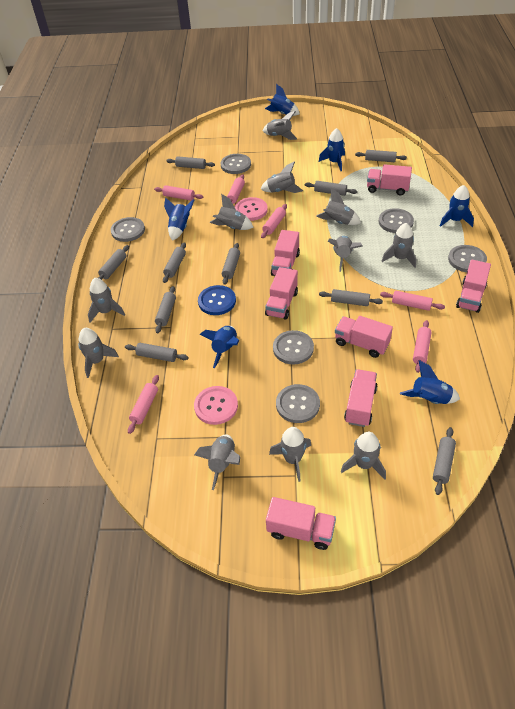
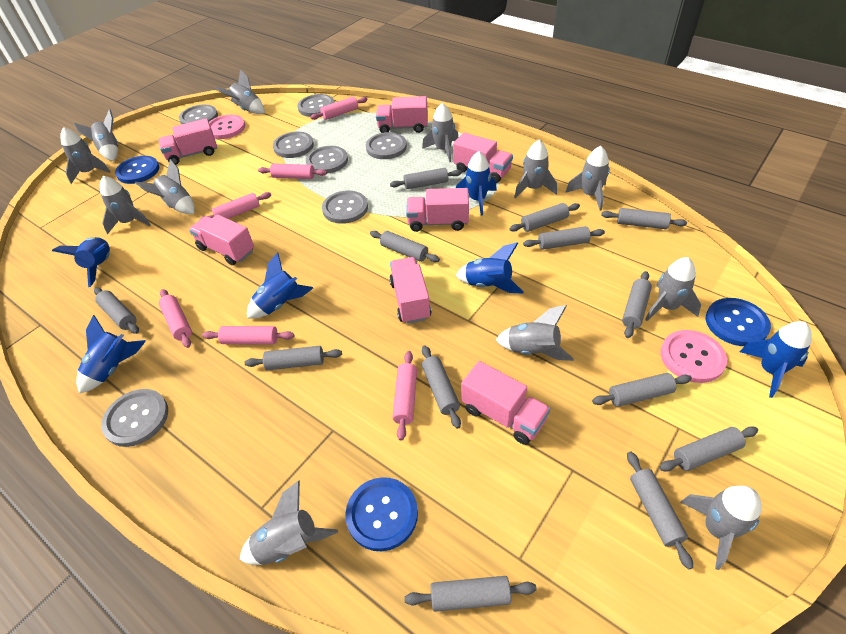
blue button: [198,285,236,315] = 1 -> [115,156,160,184] [345,477,418,551] [706,298,771,346] = 3
grey button: [111,217,145,242] [221,154,251,174] [273,330,314,365] [276,384,320,423] [379,208,414,233] [448,245,487,272] = 6 -> [101,389,168,447] [179,105,218,124] [273,132,314,158] [297,94,335,117] [306,146,348,174] [322,190,368,224] [366,132,407,159] = 7
grey rocket: [78,328,119,378] [88,278,125,323] [194,434,240,490] [210,194,254,230] [261,161,303,193] [263,111,297,140] [269,427,311,482] [316,188,361,225] [327,236,363,272] [341,432,386,480] [382,223,416,268] = 11 -> [60,127,111,184] [73,109,118,161] [100,176,151,235] [135,159,195,214] [216,70,265,114] [240,480,338,565] [422,103,458,162] [496,305,574,361] [514,140,557,199] [565,146,610,211] [645,257,701,321] [680,486,762,570] = 12
grey rolling pin: [98,245,129,280] [125,343,188,362] [155,286,176,333] [163,242,186,283] [166,156,215,169] [222,243,240,285] [305,181,357,196] [319,289,383,306] [355,150,407,162] [433,427,456,495] = 10 -> [94,287,139,334] [245,346,342,370] [370,231,440,262] [390,168,462,189] [404,576,537,612] [422,346,461,429] [509,203,580,232] [523,226,605,250] [592,373,692,407] [601,208,687,229] [622,271,652,338] [627,451,693,570] [659,426,758,471] = 13

